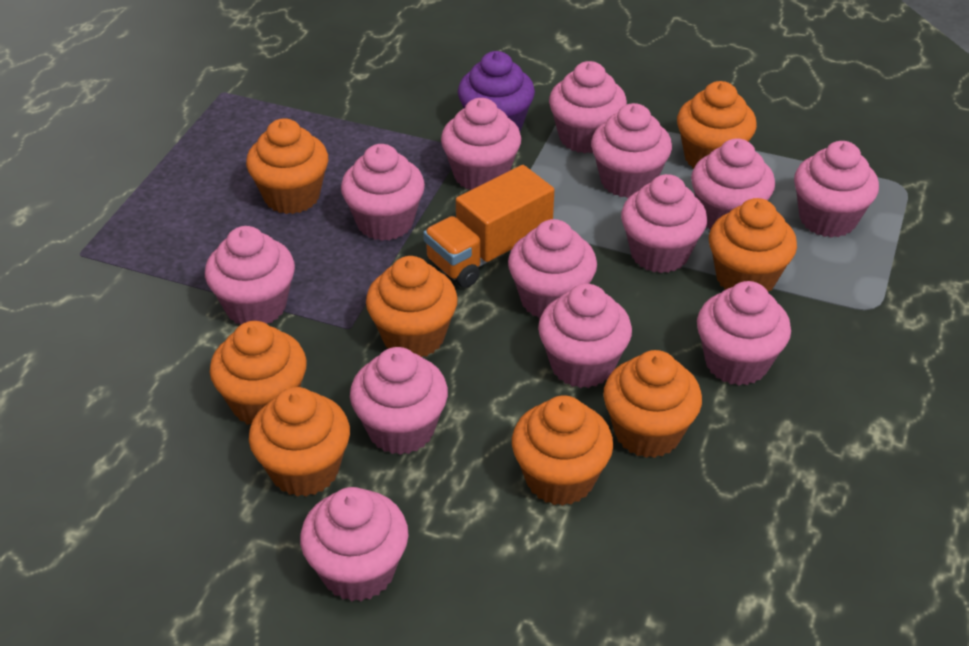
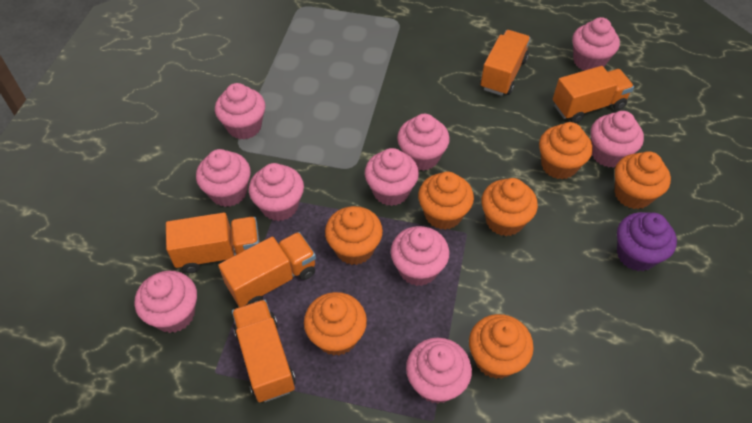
orange cupcake: [210,321,307,425] [246,118,328,214] [249,387,350,497] [366,256,458,357] [512,395,613,506] [603,350,702,458] [677,81,757,169] [709,198,797,291] = 8 -> [304,292,367,356] [325,206,383,265] [418,172,474,230] [469,314,534,379] [481,178,538,236] [539,122,592,179] [615,151,671,209] = 7
orange truck: [423,165,554,288] = 1 -> [166,213,260,273] [218,232,316,307] [232,299,296,402] [480,30,531,96] [553,66,634,123] = 5
pink cupcake: [205,226,295,325] [300,487,408,601] [341,144,425,241] [350,347,448,455] [441,98,521,190] [508,219,597,319] [538,284,632,388] [549,61,627,154] [591,103,672,198] [621,174,707,273] [691,138,775,230] [697,281,791,385] [794,141,879,238] = 13 -> [135,271,197,333] [196,149,251,207] [215,83,266,139] [249,163,304,221] [365,148,419,206] [391,226,449,286] [397,114,450,171] [406,338,472,404] [572,17,620,70] [591,111,644,168] = 10

